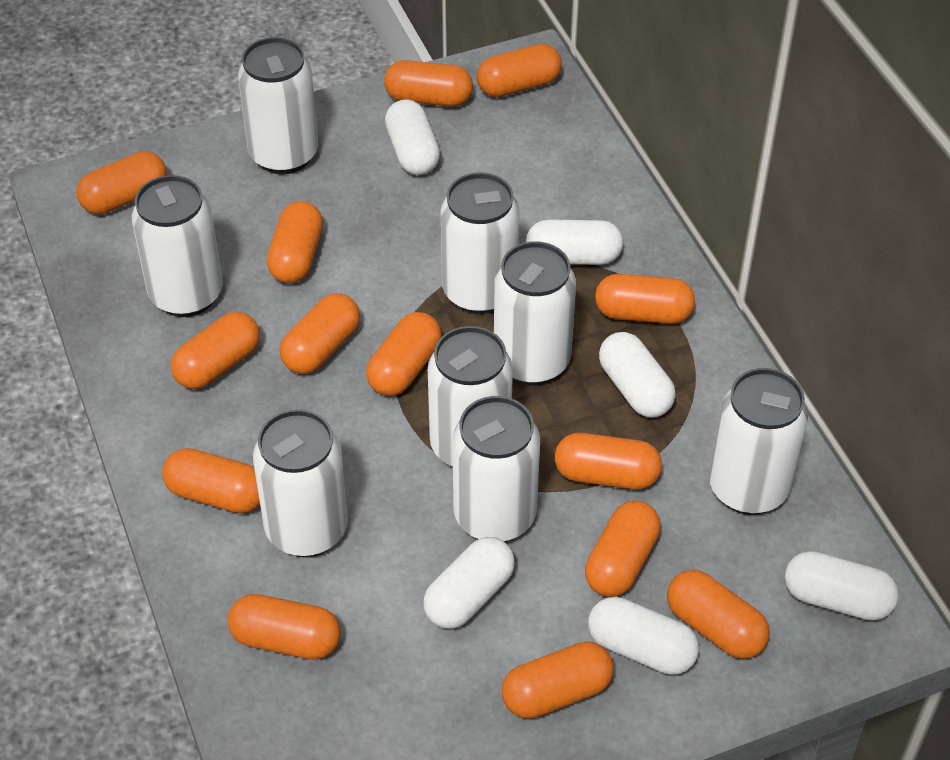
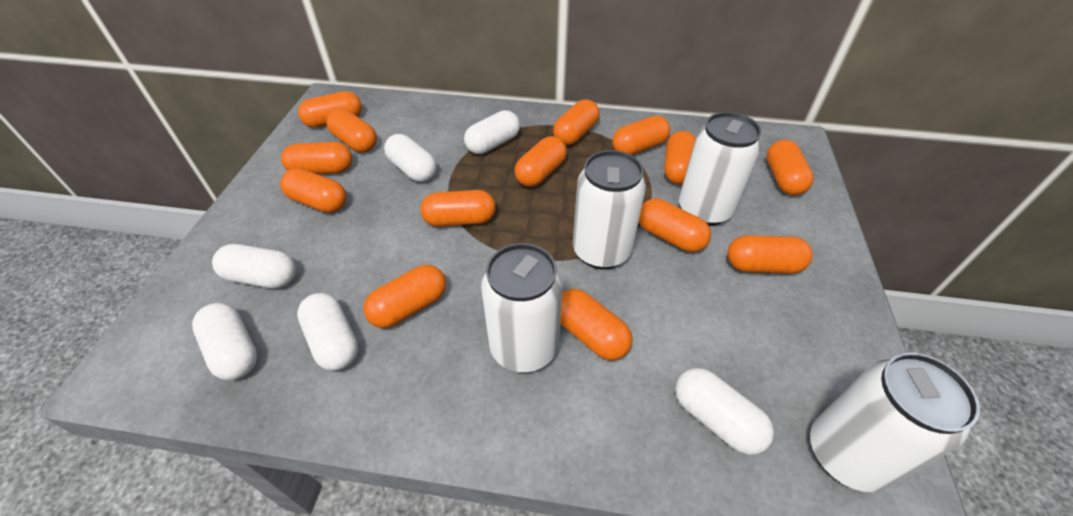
white can: [132,175,223,317] [238,37,318,174] [253,409,348,557] [428,326,513,468] [441,172,520,314] [452,396,540,542] [494,241,576,385] [709,368,808,515] = 8 -> [481,243,563,372] [573,150,646,270] [679,112,762,226] [810,352,980,492] = 4

